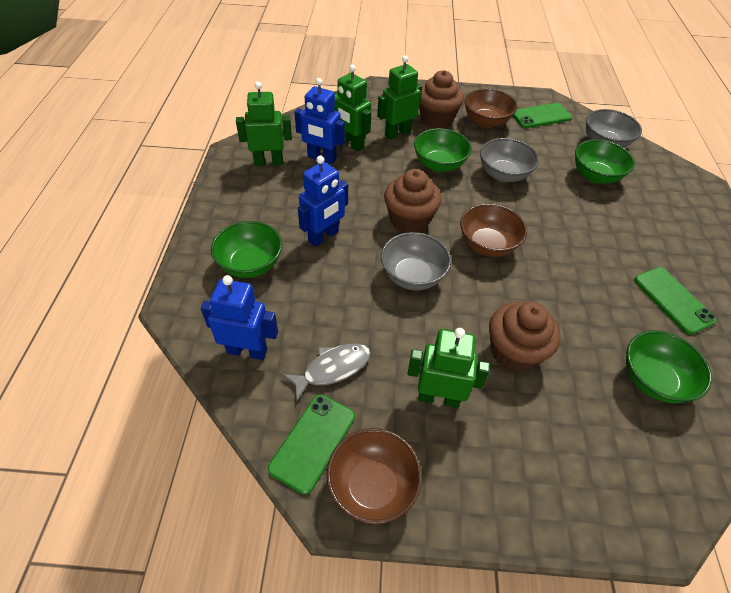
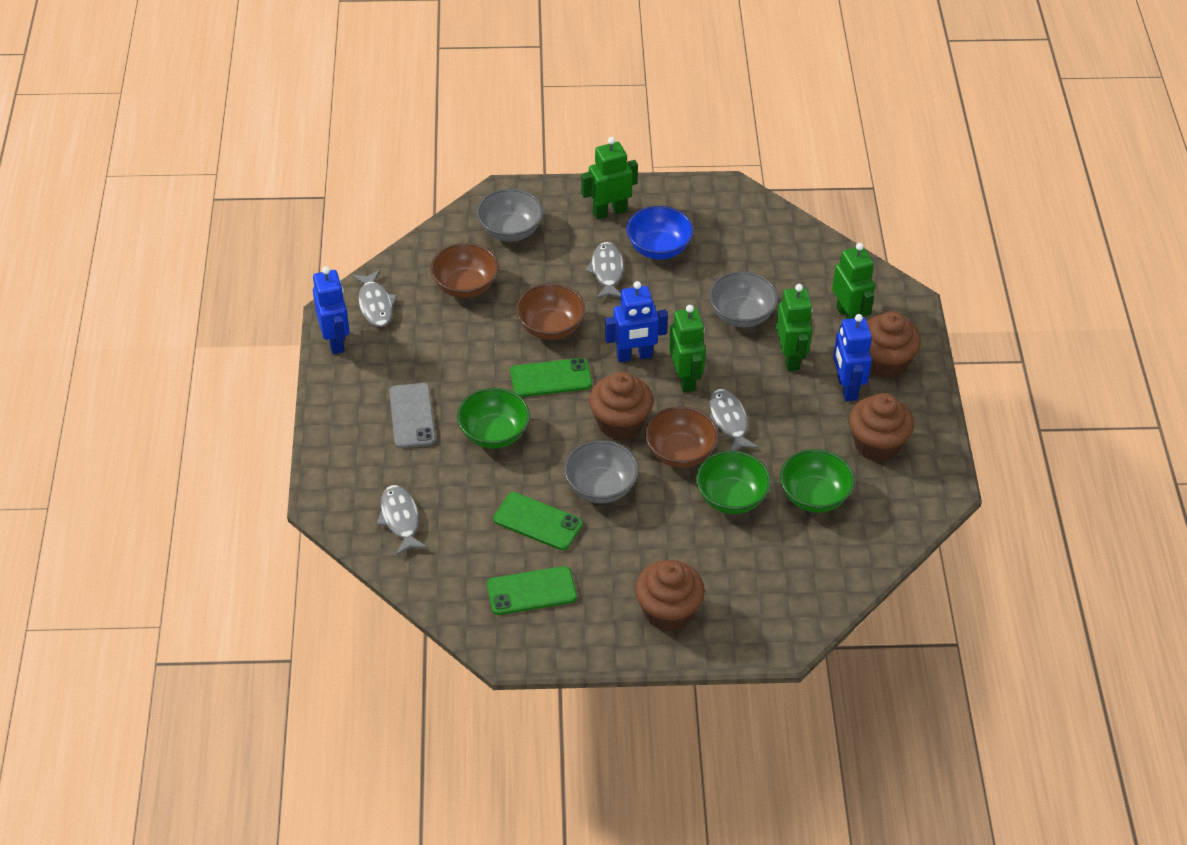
blue bowl: none = 0 -> [626,206,693,259] = 1
brown cupcake: [384,169,442,233] [419,70,464,128] [489,302,561,373] = 3 -> [589,372,653,440] [635,560,705,632] [849,393,914,462] [867,311,921,379] = 4
green bowl: [211,221,282,278] [414,128,472,172] [575,139,635,184] [626,331,712,403] = 4 -> [457,388,530,449] [696,451,771,514] [780,449,855,513] = 3
grey fish: [282,343,371,401] = 1 -> [352,270,397,327] [377,485,427,556] [585,242,624,299] [709,389,758,451] = 4
grey phone: none = 0 -> [389,383,436,448] = 1

